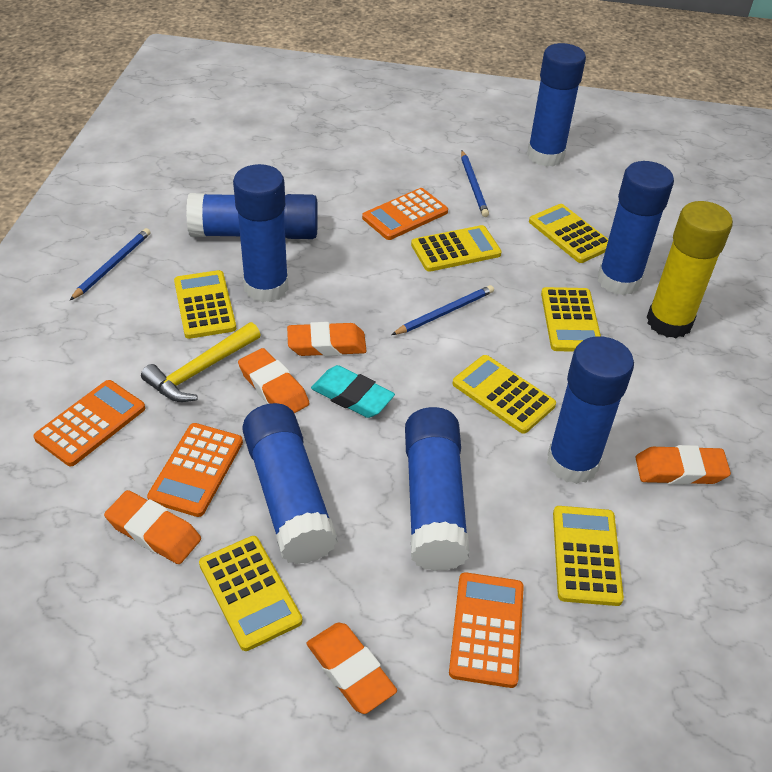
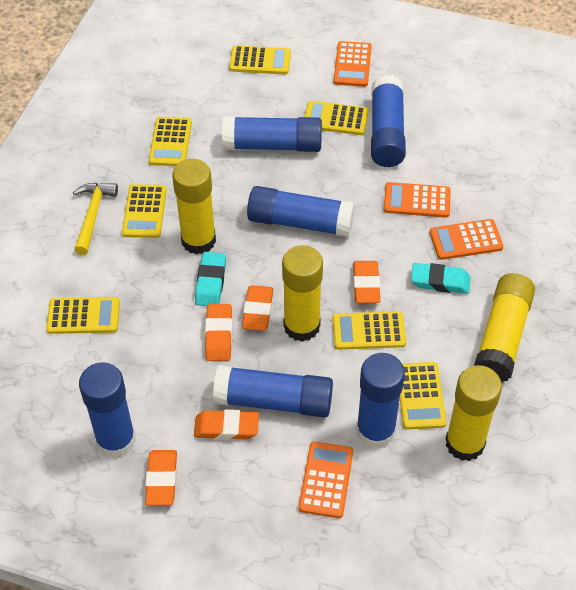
blue glue stick: [186,193,318,239] [233,164,289,303] [242,403,338,564] [405,407,470,571] [527,43,586,167] [547,336,634,484] [598,161,674,295] = 7 -> [79,362,136,458] [213,365,333,418] [222,116,322,152] [247,186,355,237] [356,353,405,449] [371,75,406,167] = 6
blue pencil: [69,228,151,301] [391,285,494,335] [461,151,489,217] = 3 -> none = 0
turquoise eraser: [311,365,395,418] = 1 -> [195,252,226,306] [411,263,470,294] = 2
yellow glue stick: [647,201,733,338] = 1 -> [172,159,216,255] [282,245,323,342] [446,365,502,461] [474,273,535,383] = 4

